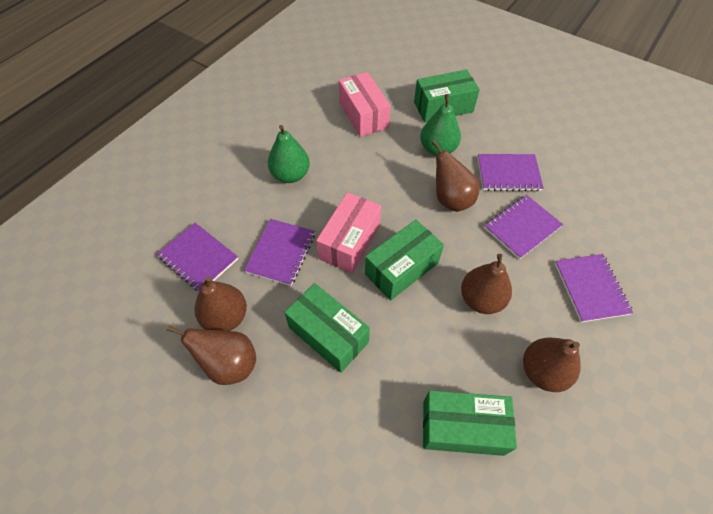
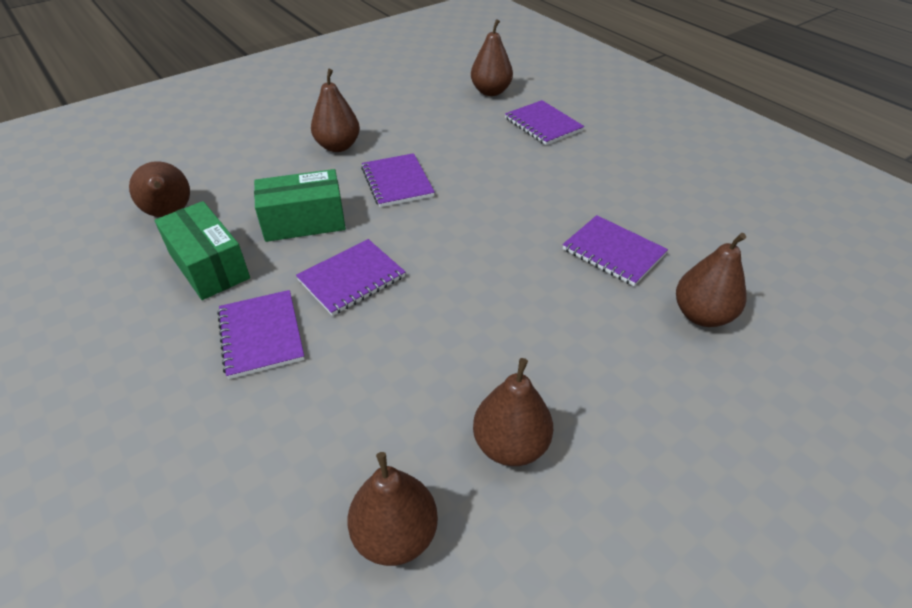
brown pear: [167,326,256,385] [194,276,247,331] [432,141,480,212] [461,254,512,314] [523,338,581,392] = 5 -> [129,161,190,217] [311,69,360,152] [347,452,438,566] [471,19,513,96] [473,358,553,466] [676,233,747,327] = 6
green box: [284,283,370,373] [365,220,444,300] [414,69,480,122] [423,390,517,456] = 4 -> [155,201,250,300] [254,169,346,242] = 2
green pear: [268,125,310,183] [420,94,461,156] = 2 -> none = 0
pink box: [316,192,381,273] [339,72,391,137] = 2 -> none = 0

